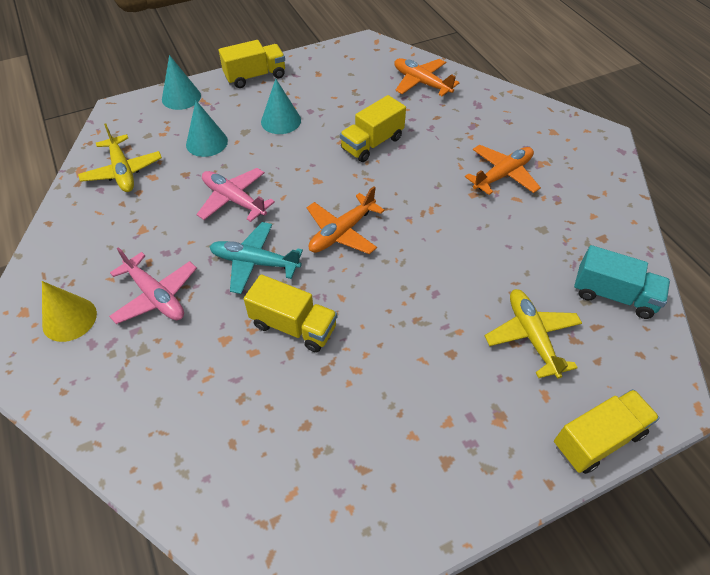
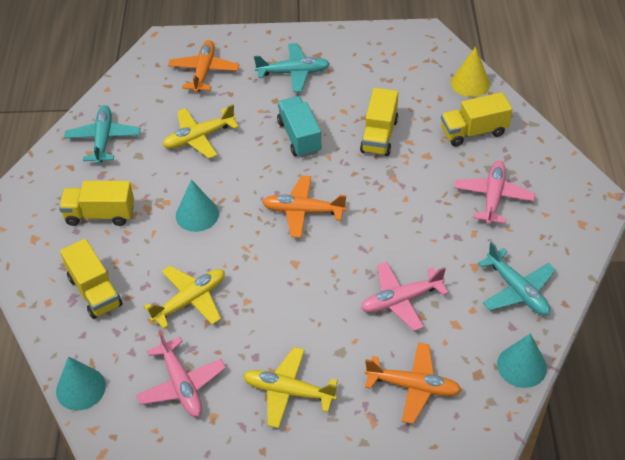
pink plane: [109,247,197,324] [196,168,275,222] = 2 -> [136,330,226,417] [361,262,448,331] [454,161,535,225] = 3
turquoise plane: [210,222,303,294] = 1 -> [64,105,140,164] [254,43,330,92] [478,242,556,316] = 3
yellow plane: [78,124,162,192] [485,289,582,379] = 2 -> [144,266,225,329] [163,104,239,159] [243,347,338,428] = 3

